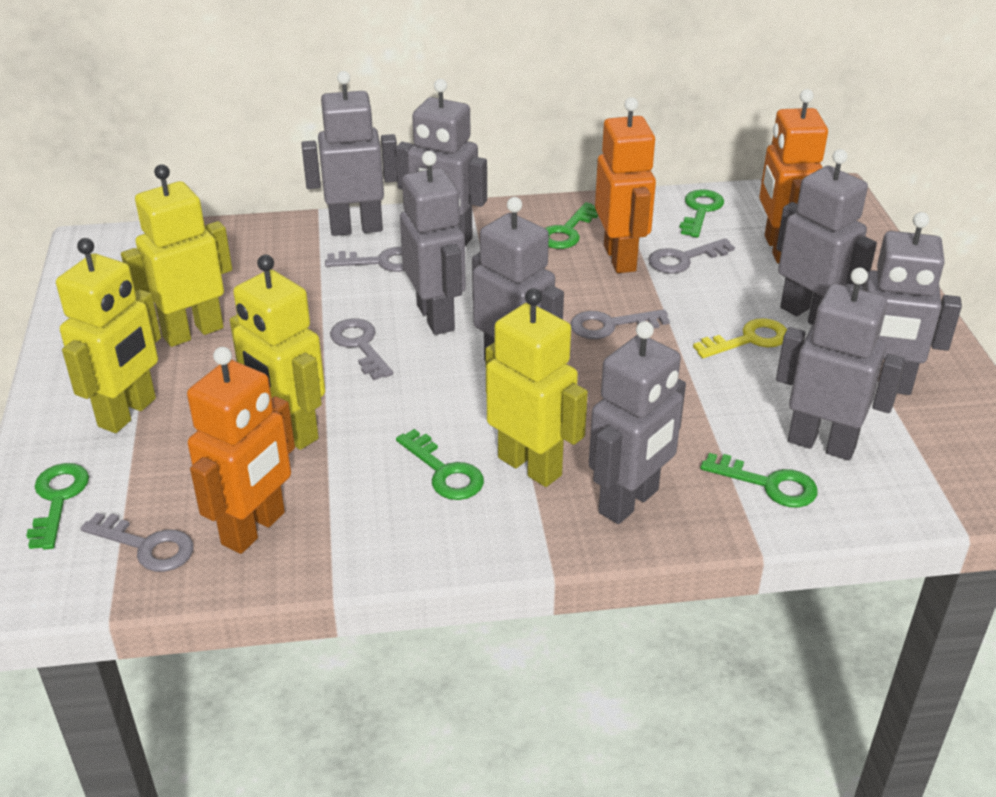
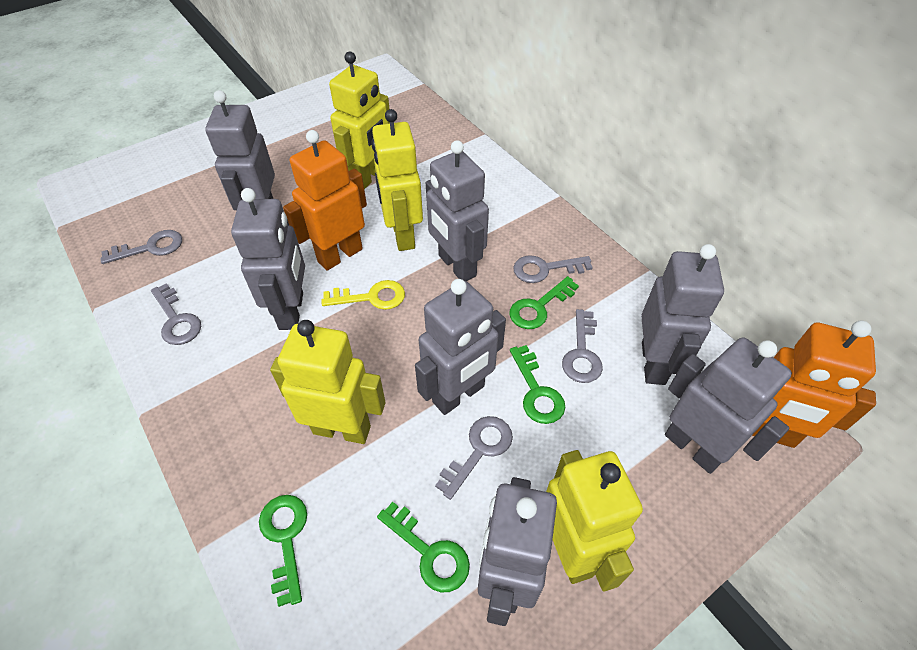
green key: [26,463,89,550] [396,429,484,500] [545,202,598,249] [680,189,724,237] [700,453,818,508] = 5 -> [259,495,307,607] [377,501,470,593] [509,276,579,329] [510,345,565,424] = 4
grey robot: [301,71,397,236] [395,79,487,246] [400,151,466,335] [472,197,564,362] [589,321,686,524] [776,149,877,325] [776,268,905,460] [845,212,962,395] = 8 -> [205,90,275,210] [231,188,305,330] [415,279,506,415] [426,140,489,281] [478,477,557,626] [641,244,724,385] [665,337,792,474] = 7
orange robot: [187,347,295,554] [595,97,656,273] [759,89,828,263] = 3 -> [283,130,367,271] [752,320,876,448] = 2

